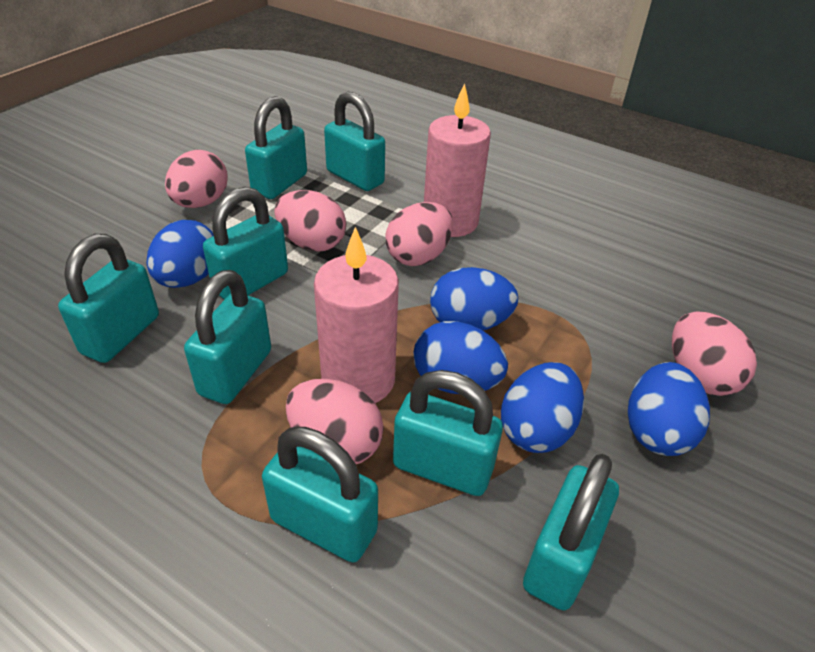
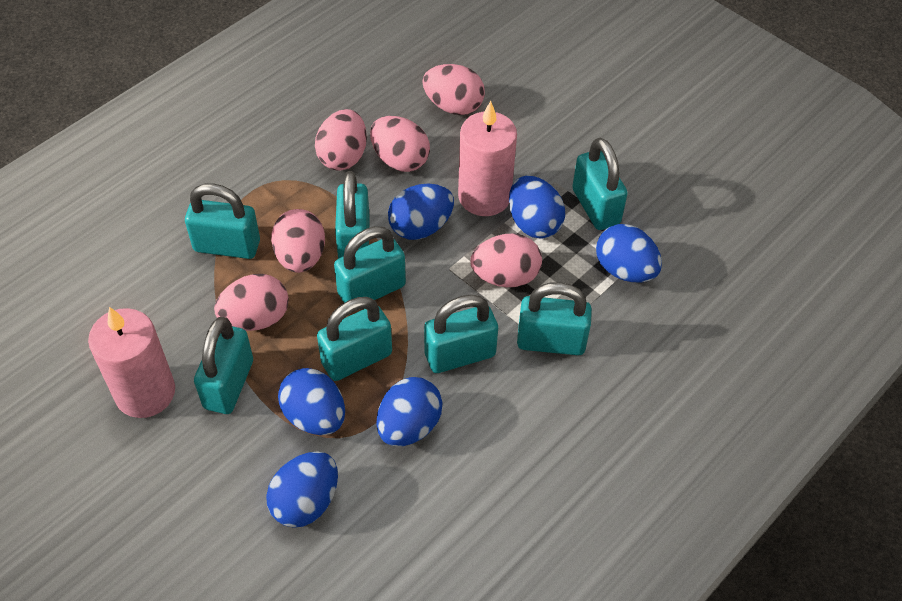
blue egg: [146,220,214,288] [414,321,508,394] [430,267,518,330] [501,362,584,453] [628,362,710,456] = 5 -> [266,451,338,528] [278,368,345,435] [376,377,442,446] [388,184,454,240] [509,175,565,239] [596,224,662,282] = 6
pink egg: [165,150,228,208] [274,190,346,252] [286,379,384,464] [385,202,453,266] [672,311,757,396] = 5 -> [214,274,289,331] [271,209,325,273] [315,109,367,171] [370,116,430,172] [422,64,485,115] [470,234,542,287] = 6

